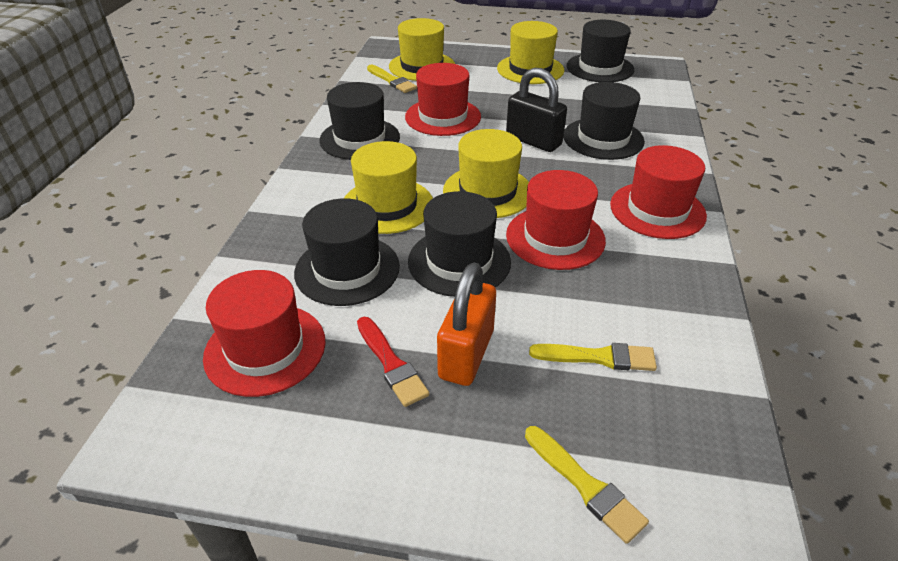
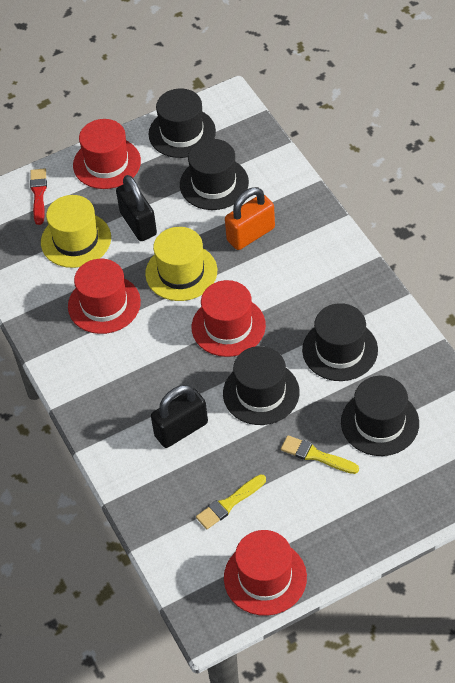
black padlock: [506,68,567,152] = 1 -> [116,175,157,241] [151,385,208,448] = 2
yellow brush: [367,65,417,93] [525,426,649,544] [529,343,657,371] = 3 -> [196,474,266,529] [281,435,359,474] = 2
yellow hat: [344,141,433,234] [389,18,455,81] [443,129,529,218] [497,21,564,84] = 4 -> [41,195,111,268] [145,227,217,301] = 2

